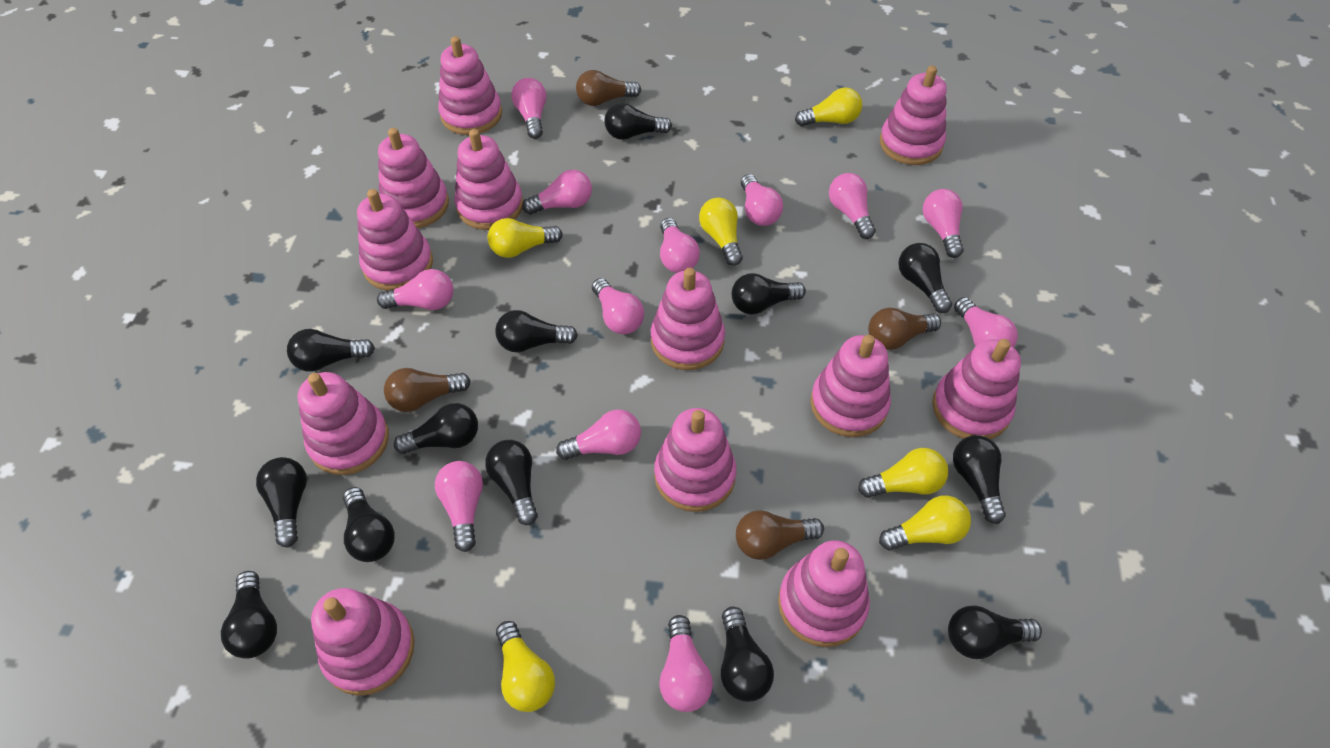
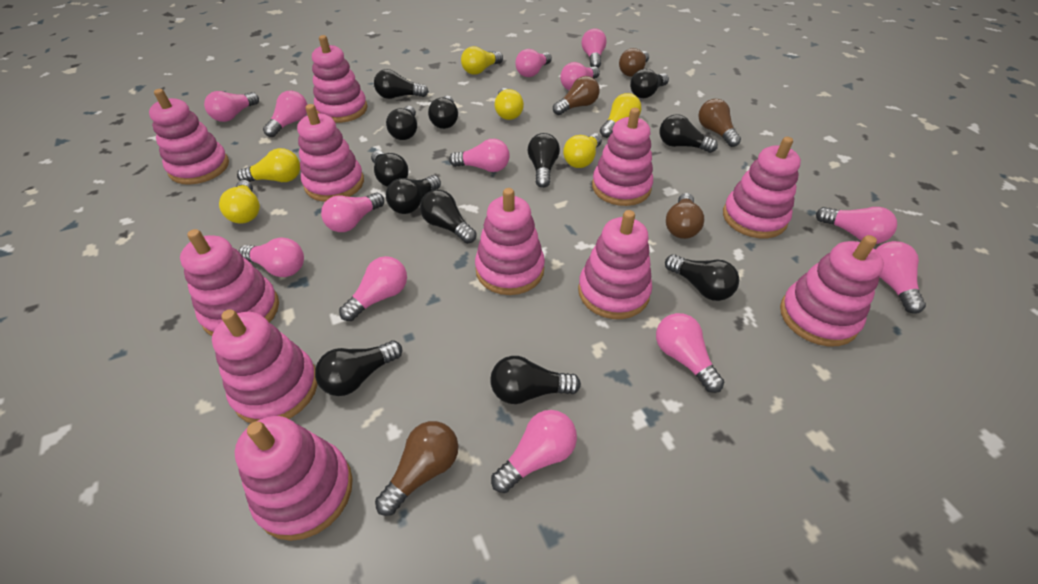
black light bulb: [221,571,277,659] [256,457,307,548] [287,329,375,372] [343,487,395,562] [394,403,478,454] [485,440,538,525] [495,310,578,352] [604,103,672,140] [721,606,774,702] [732,273,806,314] [898,243,952,313] [948,605,1042,659] [953,435,1006,524] = 13 -> [315,340,402,396] [371,150,408,187] [374,69,429,99] [386,106,417,140] [386,175,441,214] [420,190,477,244] [428,96,458,129] [490,356,581,404] [528,133,560,188] [630,69,669,98] [660,114,718,153] [665,254,739,301] = 12
brown light bulb: [384,368,471,412] [576,70,641,106] [736,510,824,560] [868,308,941,350] = 4 -> [375,421,458,516] [553,76,600,115] [619,48,649,77] [666,193,704,239] [698,99,741,147] = 5
pink light bulb: [377,269,453,310] [435,461,483,552] [511,78,547,139] [522,170,592,215] [556,410,641,460] [592,278,644,334] [659,615,713,712] [660,218,700,273] [741,174,783,226] [829,173,876,239] [923,189,964,258] [954,297,1018,347] = 12 -> [204,91,259,122] [239,237,304,277] [263,91,308,137] [321,193,384,232] [339,256,407,321] [449,139,510,172] [491,410,577,493] [515,49,552,77] [560,62,600,90] [582,28,607,68] [656,313,724,393] [816,207,897,244] [875,241,926,314] = 13
pink stacking toy: [298,372,389,475] [311,588,414,696] [357,189,433,291] [378,128,449,228] [438,36,502,135] [454,129,523,230] [651,268,725,370] [654,408,736,512] [778,540,870,647] [810,335,891,437] [880,66,947,165] [932,339,1021,439] = 12 -> [149,89,229,185] [180,229,279,336] [212,309,318,423] [235,416,353,541] [297,104,364,202] [312,35,367,123] [475,188,545,295] [578,210,652,319] [592,108,653,206] [723,137,801,238] [780,235,884,347] = 11

